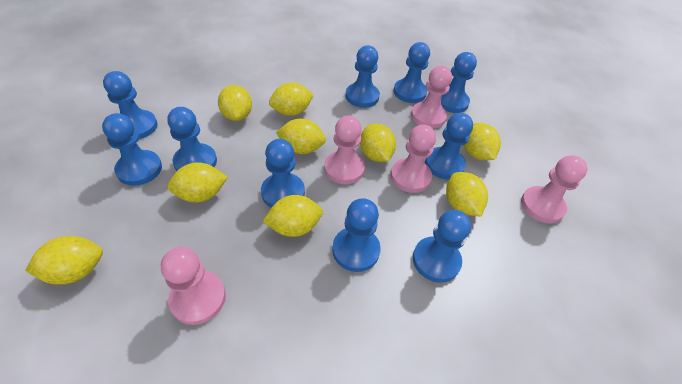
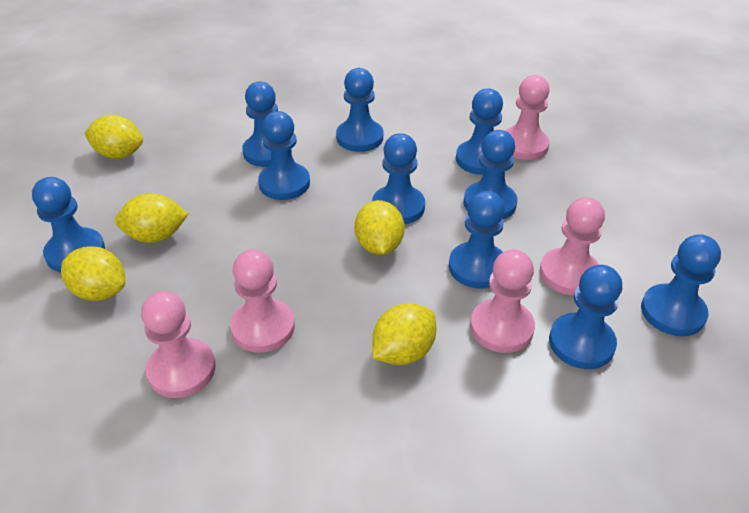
yellow lemon: [25,236,103,285] [168,162,228,203] [218,85,252,121] [263,195,323,237] [269,83,314,116] [276,119,326,154] [360,124,396,162] [446,172,488,216] [464,123,501,160] = 9 -> [61,247,125,301] [84,115,143,159] [115,193,188,243] [355,200,405,255] [372,303,436,365] = 5

